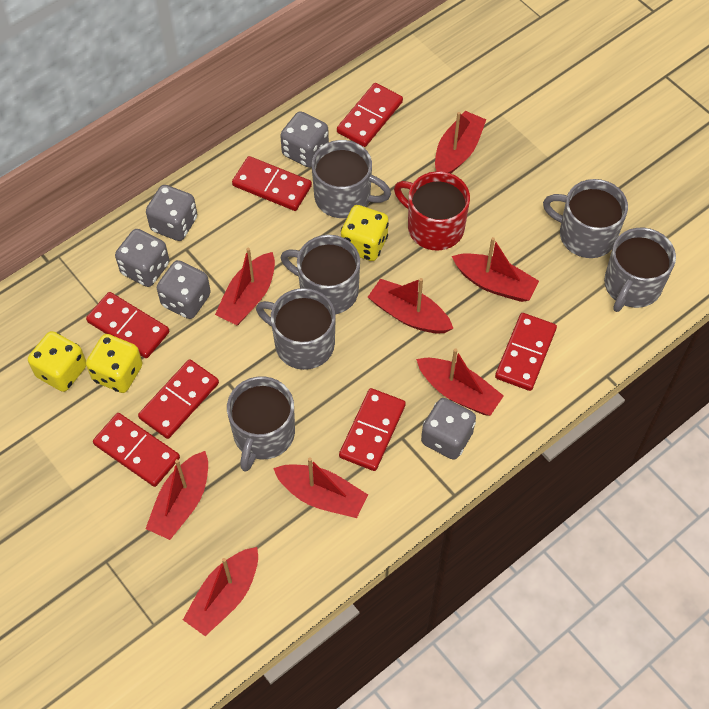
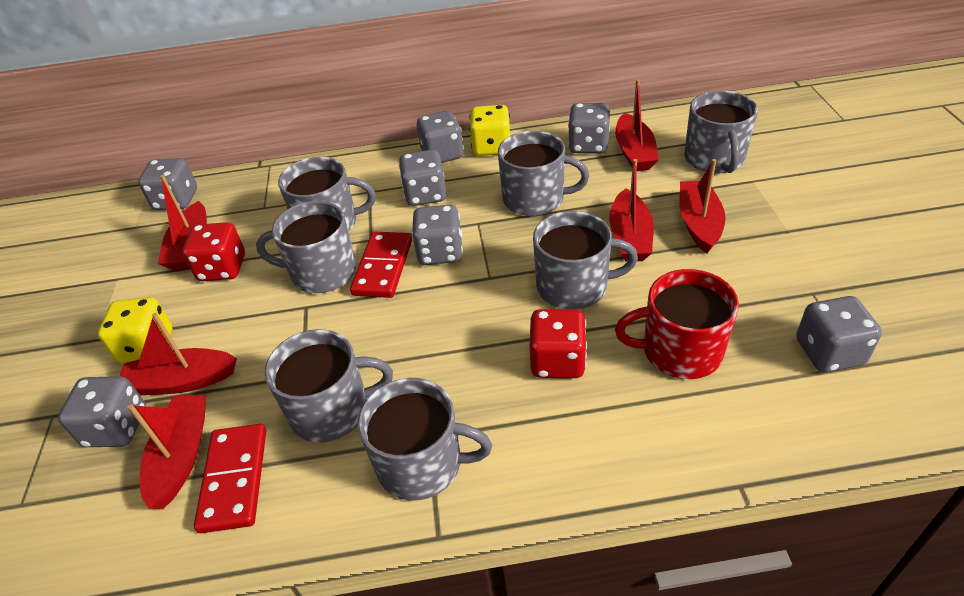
grey dice: [115,229,169,287] [146,185,197,241] [157,260,211,319] [280,111,329,168] [421,398,476,460] = 5 -> [58,376,146,447] [138,158,197,210] [399,150,446,206] [412,205,463,265] [417,111,464,163] [568,103,610,154] [796,296,882,372] = 7
grey mug: [227,376,295,472] [256,288,336,370] [281,235,360,314] [312,140,391,218] [543,179,628,258] [604,228,676,312] = 6 -> [256,201,356,293] [264,329,393,443] [278,157,376,232] [357,378,492,501] [498,131,589,216] [533,211,638,309] [684,90,758,173] = 7
red boat: [146,451,208,540] [183,547,258,636] [215,248,275,325] [273,457,368,518] [368,278,454,333] [416,348,504,416] [435,111,486,173] [452,237,539,302] = 8 -> [120,313,237,395] [127,395,206,509] [158,175,207,270] [609,159,654,262] [615,79,659,171] [679,159,725,253] = 6
red dice: none = 0 -> [182,222,245,281] [529,309,587,378] = 2
red domino: [86,292,169,358] [93,413,180,487] [138,359,219,439] [232,156,312,211] [337,83,403,147] [339,388,406,471] [495,313,557,391] = 7 -> [194,424,266,533] [350,232,412,298] = 2
yellow dice: [28,331,86,392] [86,334,143,393] [341,205,389,261] = 3 -> [98,297,172,363] [469,105,510,156] = 2

